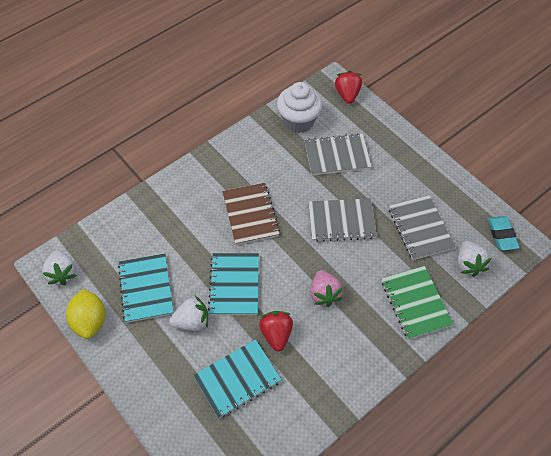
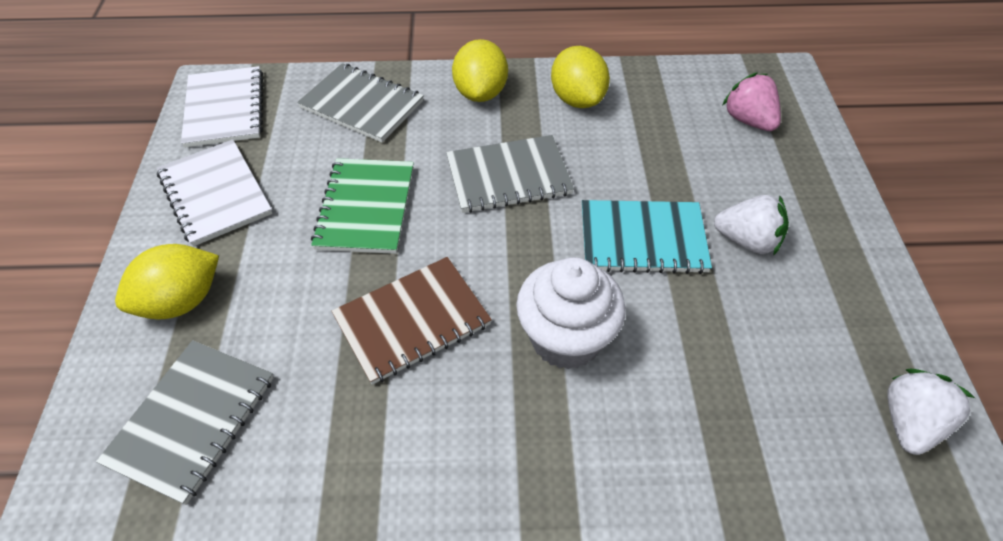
red strawberry: [259,311,293,351] [335,71,362,104] = 2 -> none = 0
turquoise eraser: [488,216,520,251] = 1 -> none = 0
turquoise notebook: [118,253,174,323] [193,339,282,419] [208,253,259,315] = 3 -> [582,200,712,274] = 1
white notebook: none = 0 -> [157,139,273,247] [181,66,263,148] = 2
white strawberry: [42,250,77,285] [169,296,208,331] [458,241,492,277] = 3 -> [714,195,789,256] [887,368,975,455] = 2
yellow lemon: [66,289,106,339] = 1 -> [115,244,219,320] [452,39,508,102] [551,46,610,108] = 3

